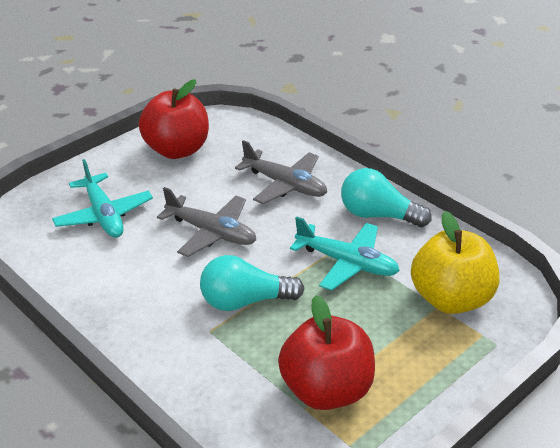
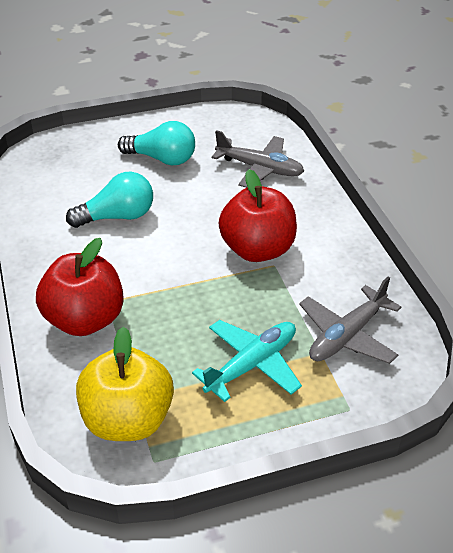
turquoise plane: [52,159,153,238] [290,216,400,291] = 2 -> [192,320,302,402] = 1

